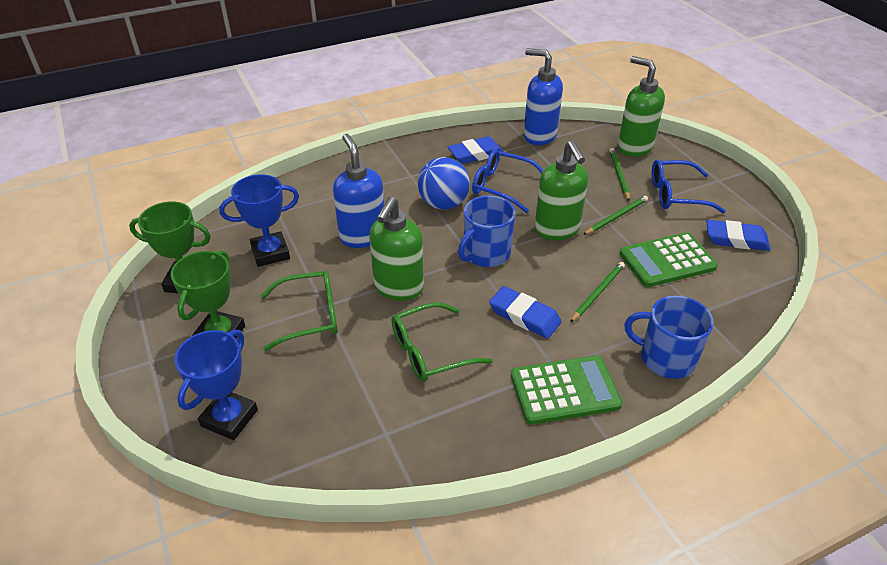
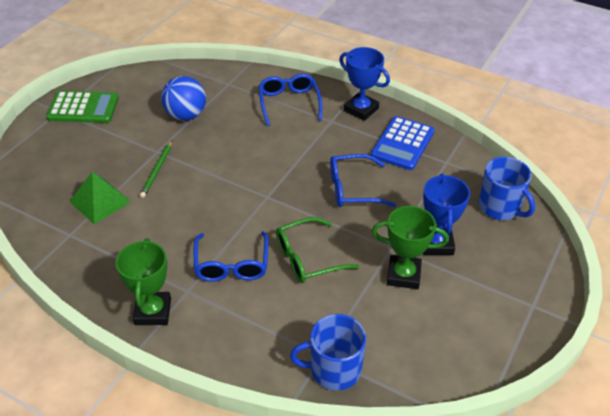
blue calculator: none = 0 -> [371,116,435,170] = 1
blue eraser: [448,136,504,164] [489,286,562,339] [706,220,770,251] = 3 -> none = 0
blue glasses: [472,149,544,213] [652,159,726,213] = 2 -> [194,231,268,282] [259,74,322,126] [330,154,396,207] = 3
blue soap dispenser: [333,134,384,248] [524,48,563,145] = 2 -> none = 0
green calculator: [511,355,623,425] [619,232,718,287] = 2 -> [46,91,119,123] = 1
green glasses: [260,271,338,351] [391,302,493,382] = 2 -> [276,217,359,283] = 1
green pencil: [570,262,625,322] [583,196,648,235] [609,148,630,201] = 3 -> [140,141,172,198] = 1
green pyramid: none = 0 -> [69,172,131,224] = 1
green soap dispenser: [369,197,424,301] [535,140,588,240] [618,56,665,157] = 3 -> none = 0

